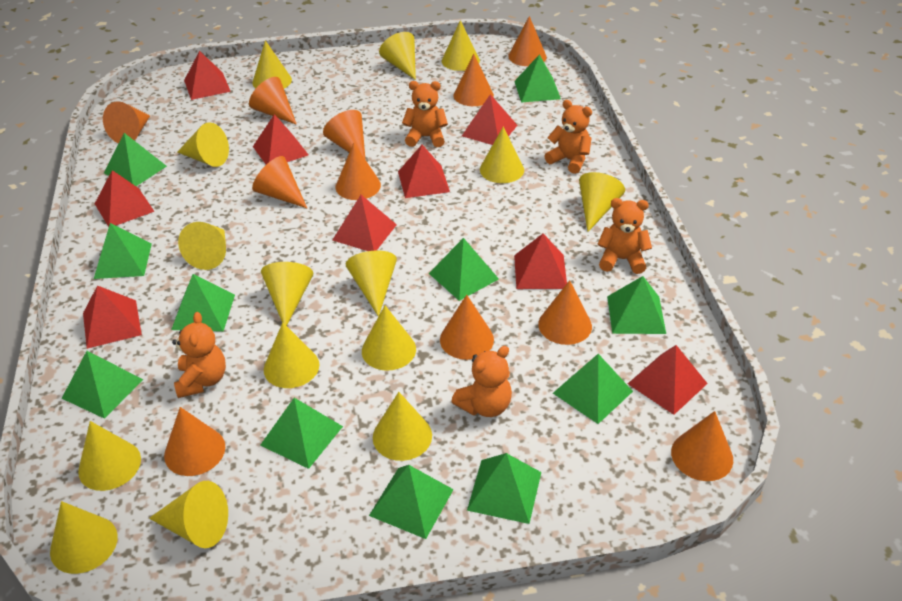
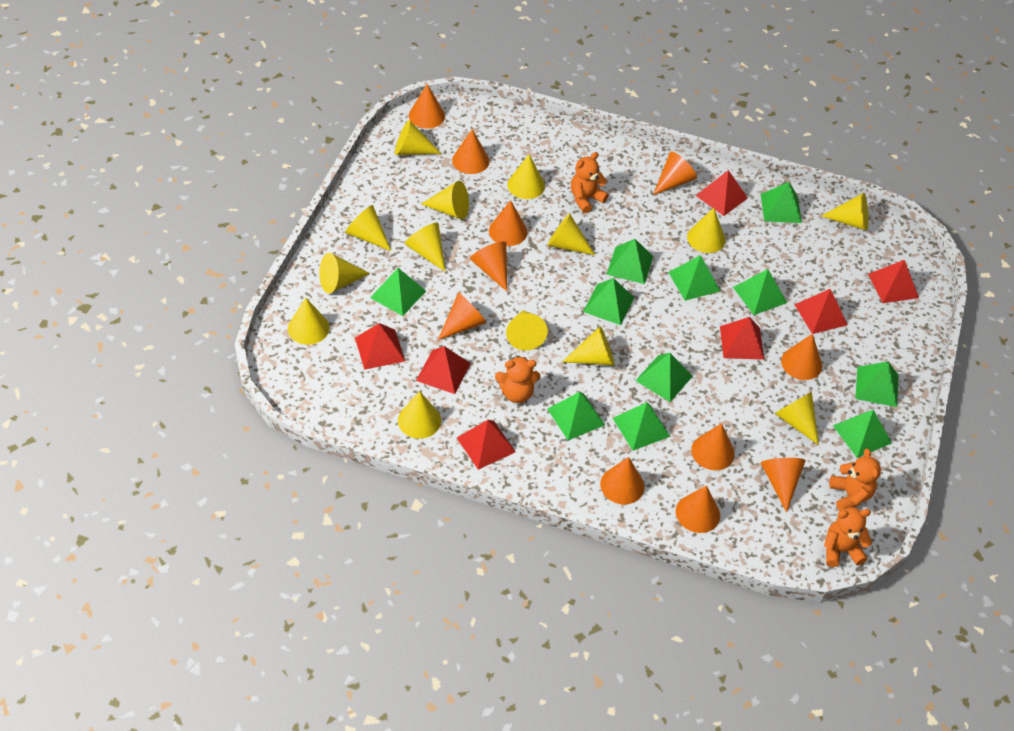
orange teddy bear: [172,312,226,398] [402,81,448,147] [451,346,512,417] [545,100,592,174] [597,198,652,274] = 5 -> [495,356,540,403] [571,152,609,213] [824,507,872,567] [829,449,881,511] = 4
red pyramid: [83,285,142,349] [95,170,155,227] [184,51,231,100] [253,114,309,165] [333,195,397,251] [398,145,450,198] [462,94,518,145] [514,234,567,289] [628,345,708,415] = 9 -> [355,323,405,370] [416,346,471,394] [457,420,516,470] [696,170,748,216] [720,317,764,360] [794,289,848,334] [868,260,919,303] = 7
yellow cone: [50,501,118,574] [78,421,141,491] [149,481,228,548] [178,122,229,167] [178,222,226,270] [252,40,292,89] [261,262,313,326] [264,322,319,388] [346,251,397,317] [362,305,416,371] [373,392,432,461] [379,32,416,80] [442,20,480,71] [480,127,524,183] [579,172,625,232] = 15 -> [288,298,329,345] [319,253,370,294] [345,205,391,251] [395,120,442,155] [398,391,441,439] [405,223,446,272] [421,181,469,220] [506,310,548,350] [507,154,545,199] [547,213,595,255] [562,326,614,366] [687,208,726,253] [774,392,819,445] [822,193,868,231] = 14

